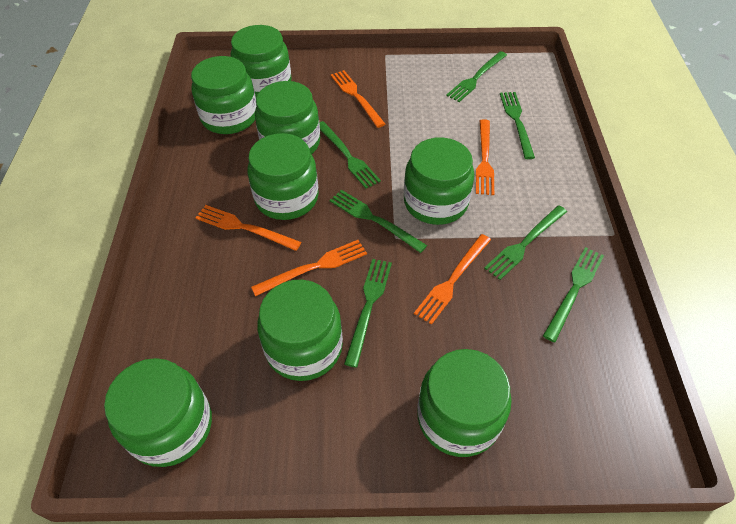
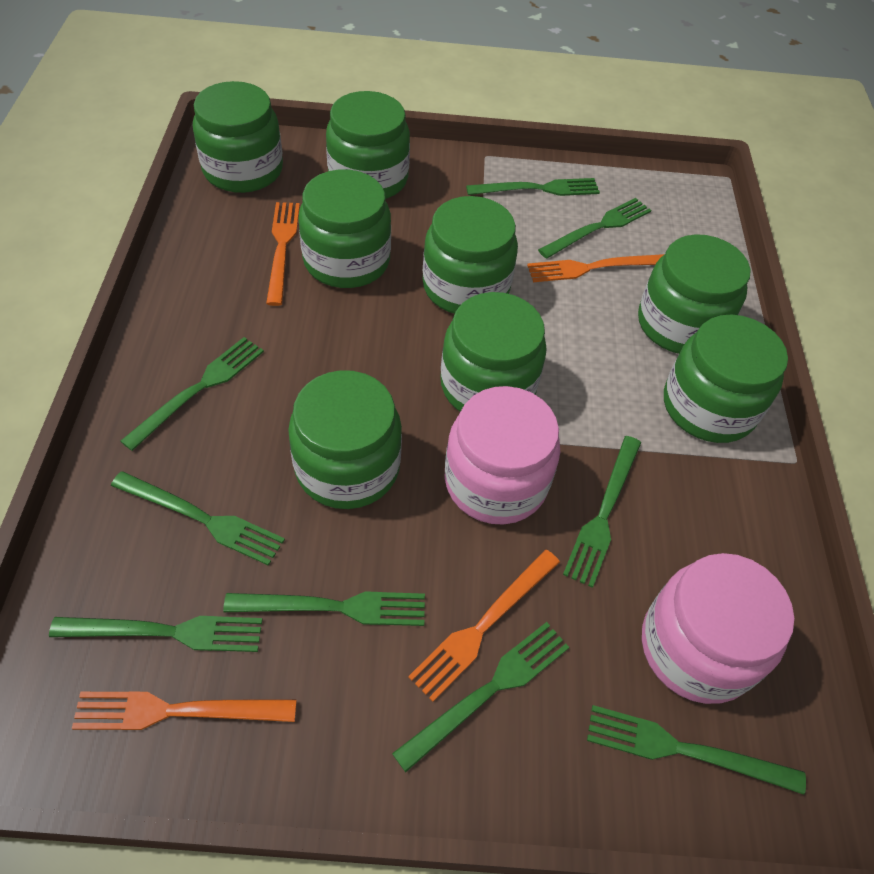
green fork: [319,121,381,188] [330,190,427,253] [344,259,392,368] [446,51,507,102] [484,205,567,280] [500,92,535,159] [543,247,604,342] = 7 -> [49,616,263,652] [111,471,285,566] [120,337,264,451] [223,591,425,626] [392,622,569,772] [466,178,600,196] [538,198,651,259] [563,436,641,588] [587,705,806,795] = 9
orange fork: [195,205,301,251] [251,240,367,296] [331,70,385,128] [414,234,491,325] [476,119,494,195] = 5 -> [72,692,297,730] [266,202,300,306] [408,550,560,702] [527,254,664,282] = 4
pink jar: none = 0 -> [445,386,560,525] [642,553,794,704] = 2

